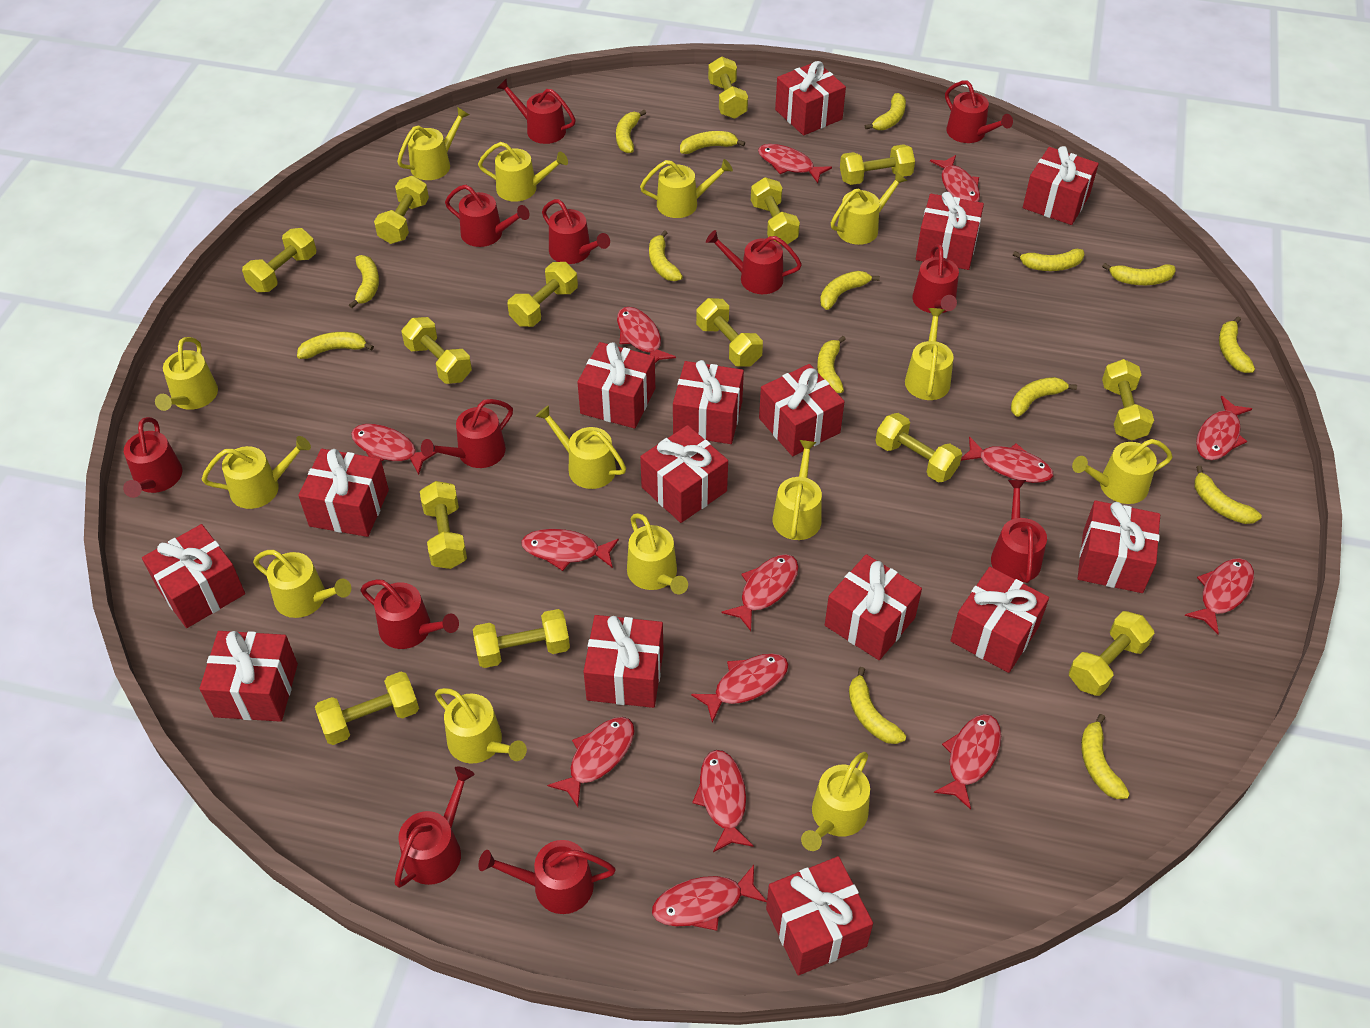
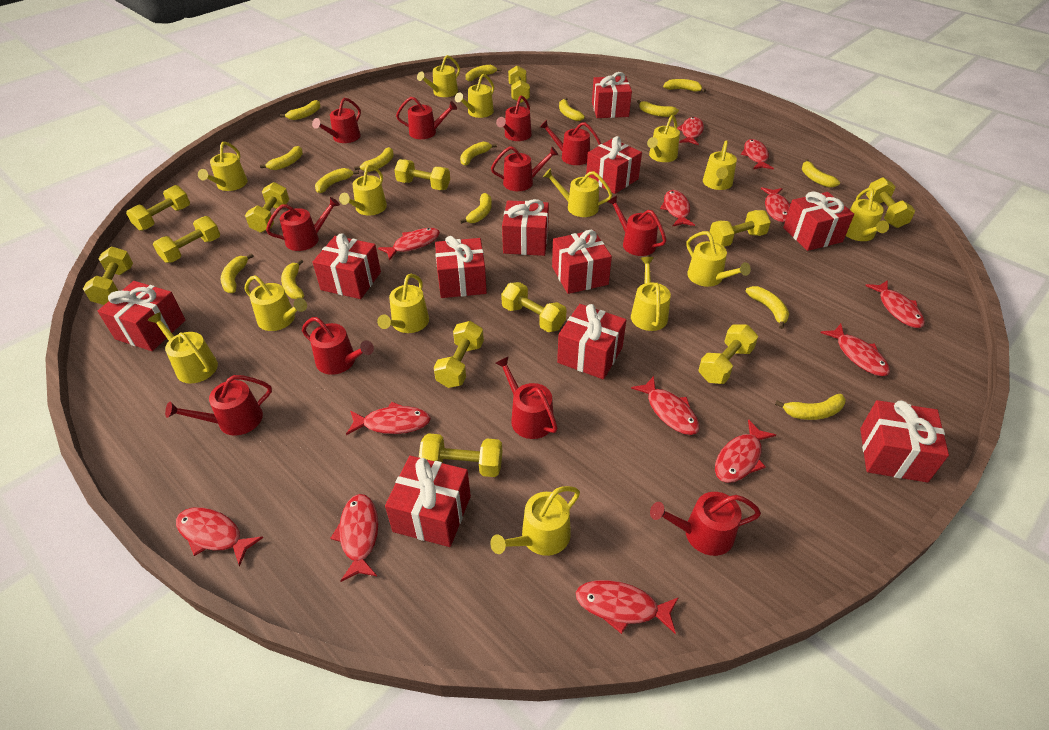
red fish: [351,424,437,475] [521,529,619,571] [547,717,635,807] [617,307,676,363] [652,865,767,931] [691,654,789,723] [692,750,753,852] [722,554,798,631] [758,144,832,183] [930,155,980,202] [934,714,1001,810] [961,436,1053,483] [1185,558,1254,634] [1196,396,1252,460] = 14 -> [176,507,263,566] [330,494,378,582] [346,402,431,435] [378,228,440,261] [576,580,679,634] [631,376,699,435] [660,190,695,227] [677,117,704,145] [715,419,776,483] [741,139,774,170] [761,187,791,222] [820,324,890,376] [865,280,925,328] = 13
red gift: [142,524,245,628] [199,631,298,722] [298,449,389,537] [577,342,655,429] [583,615,664,708] [640,425,728,523] [673,360,744,444] [759,364,845,456] [766,856,873,976] [775,61,846,136] [825,554,922,660] [916,192,984,270] [950,567,1049,673] [1023,146,1099,225] [1077,500,1160,593] = 15 -> [98,281,185,351] [312,233,381,299] [385,456,471,547] [435,236,487,298] [502,199,549,256] [552,230,612,294] [557,304,626,380] [586,136,642,194] [592,72,632,118] [783,192,854,251] [860,400,949,483] = 11
red watering can: [123,417,182,498] [361,579,459,649] [395,767,474,888] [421,399,513,468] [445,185,529,247] [478,840,616,914] [497,78,576,144] [542,199,610,264] [706,230,802,294] [912,244,959,313] [945,81,1013,143] [991,480,1047,583] = 12 -> [165,375,272,436] [266,197,340,251] [302,317,374,375] [312,98,361,143] [396,97,457,139] [491,146,558,191] [496,96,532,141] [496,356,557,439] [539,120,601,165] [607,196,666,256] [650,492,761,556] = 11
yellow dumbbell: [242,228,316,292] [315,671,419,745] [374,176,429,244] [402,317,472,384] [420,481,467,569] [473,609,570,668] [508,262,578,327] [696,298,763,367] [708,57,748,119] [751,177,800,244] [840,144,915,185] [875,413,962,482] [1069,611,1154,696] [1102,359,1154,441] = 14 -> [83,247,133,305] [126,185,190,231] [153,216,220,263] [245,182,289,233] [394,159,450,190] [419,433,502,477] [434,321,484,388] [501,282,566,332] [508,66,530,103] [699,324,758,384] [709,210,771,247] [866,177,915,228] = 12

